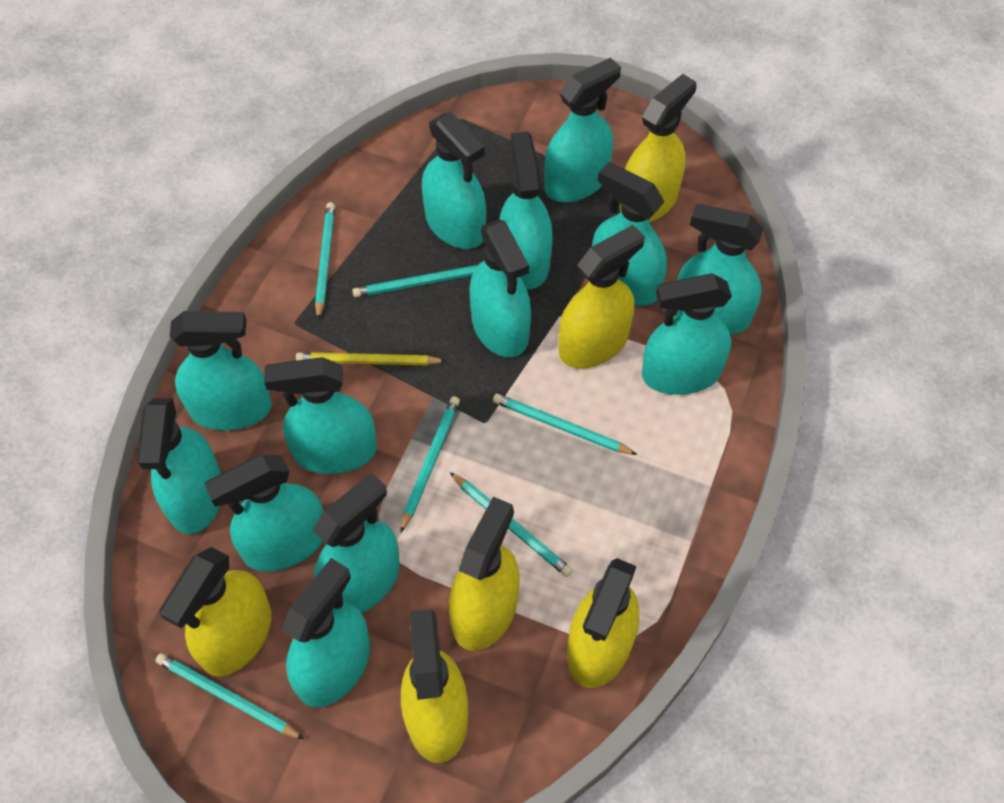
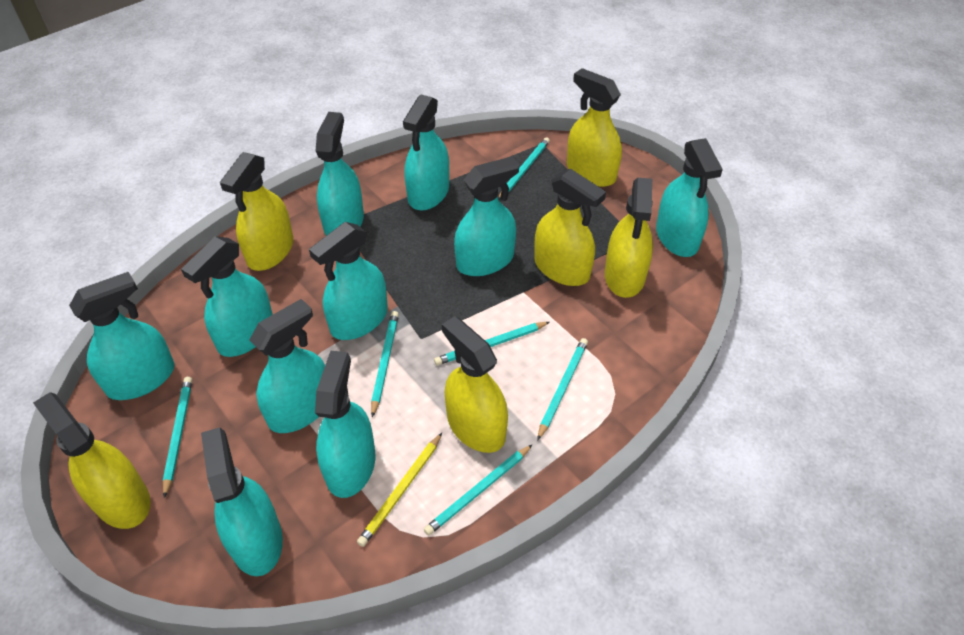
turquoise spray bottle: [137,398,221,534] [169,311,272,431] [205,454,323,572] [264,357,377,474] [281,558,370,707] [312,473,400,613] [422,112,486,249] [469,220,531,358] [499,132,553,289] [544,58,621,202] [592,162,667,306] [642,273,732,395] [676,204,763,334] = 13 -> [69,272,175,400] [181,236,273,357] [201,427,283,576] [249,299,325,433] [309,222,388,340] [315,351,375,498] [316,112,364,236] [403,94,449,210] [454,156,519,276] [656,138,723,257] = 10

